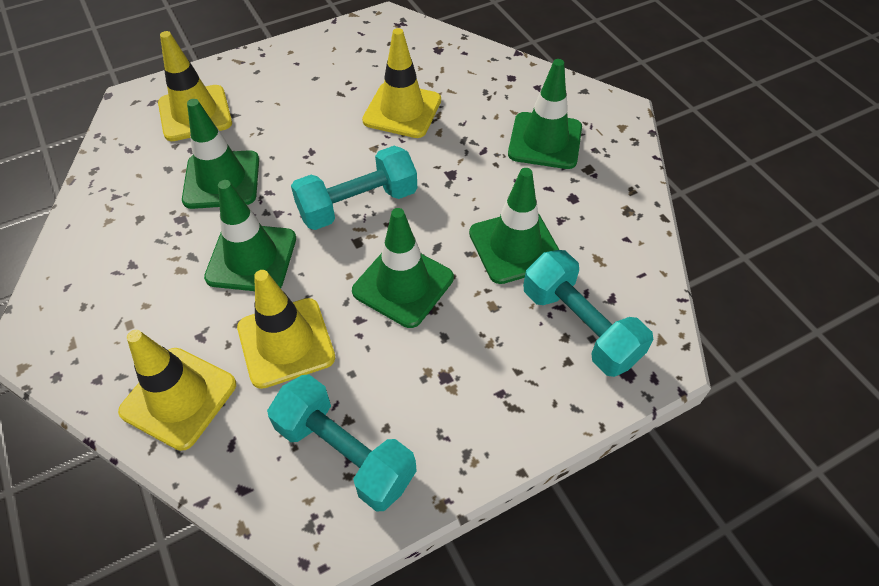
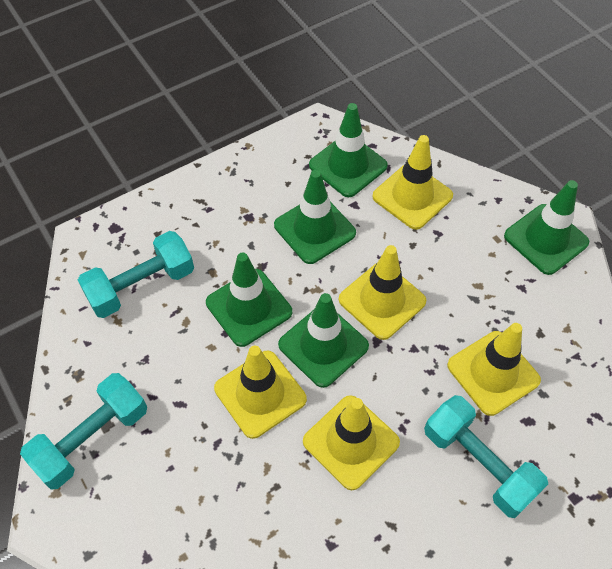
yellow traffic cone: [118,330,236,451] [158,31,232,141] [237,270,335,389] [362,28,441,138] = 4 -> [214,346,307,439] [303,395,400,490] [339,245,426,340] [372,135,453,230] [447,323,541,416] = 5

